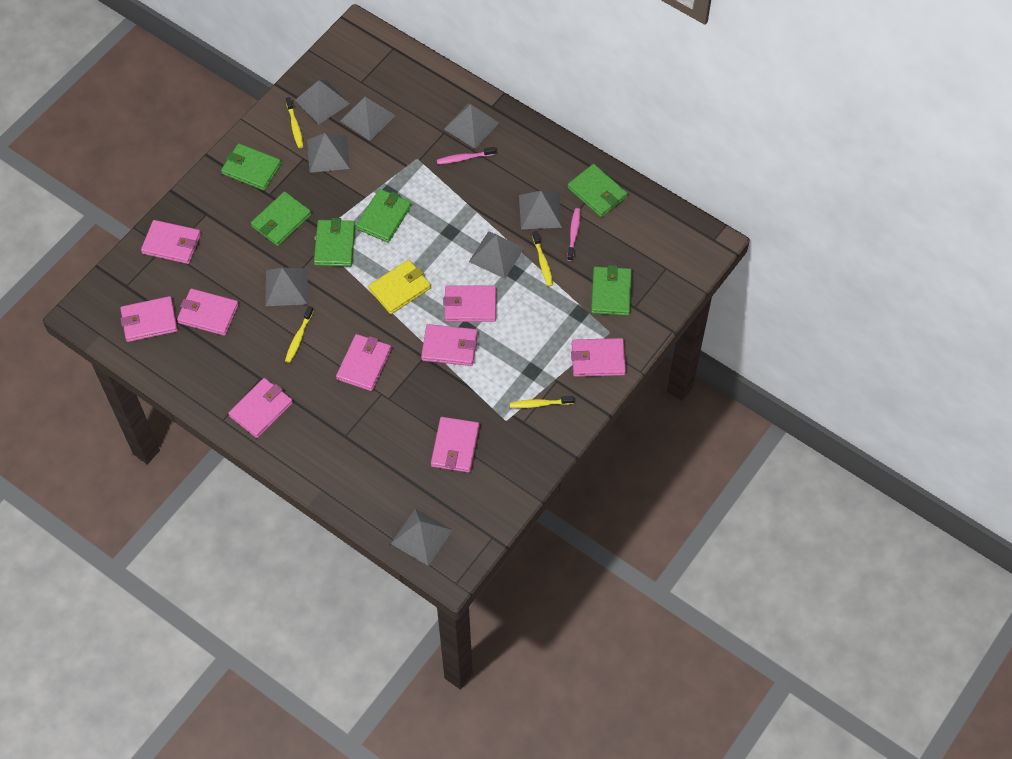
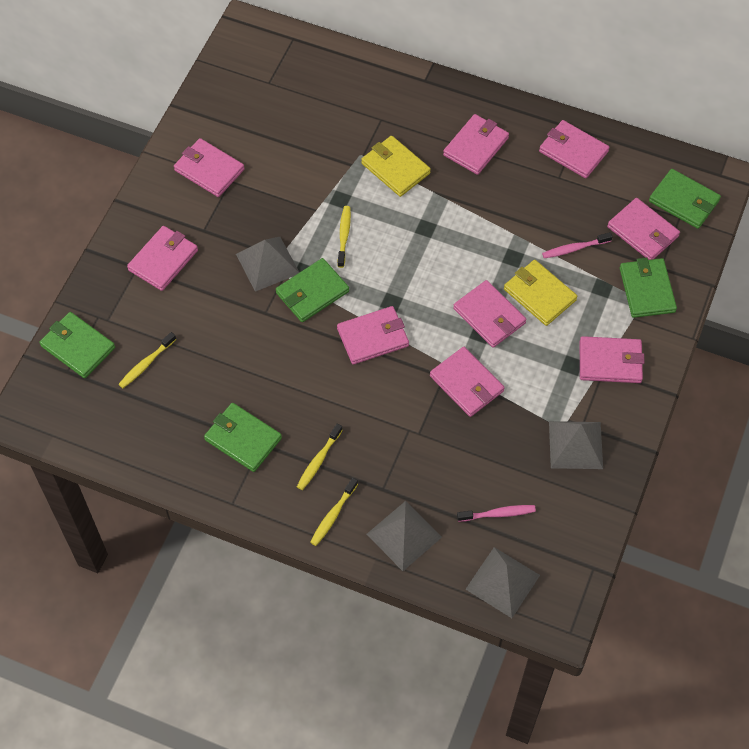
green wallet: [221,143,281,191] [251,191,311,246] [314,218,356,267] [356,189,412,243] [568,164,627,217] [591,265,632,316] = 6 -> [40,312,115,378] [204,403,282,472] [276,258,349,322] [620,258,677,318] [649,169,721,229] = 5
grey pyramid: [265,268,308,306] [295,80,350,124] [307,133,350,173] [341,96,396,141] [391,509,453,566] [444,103,499,149] [469,231,524,279] [519,191,562,229] = 8 -> [236,237,300,292] [367,501,442,571] [465,547,540,618] [549,421,603,469] = 4
yellow wallet: [368,260,431,314] = 1 -> [361,136,431,197] [504,260,577,326] = 2

